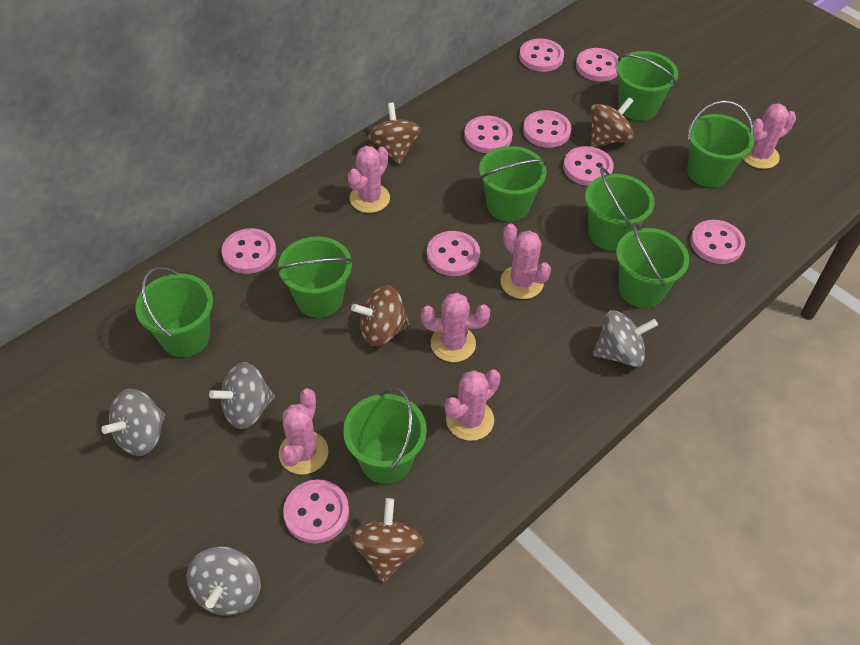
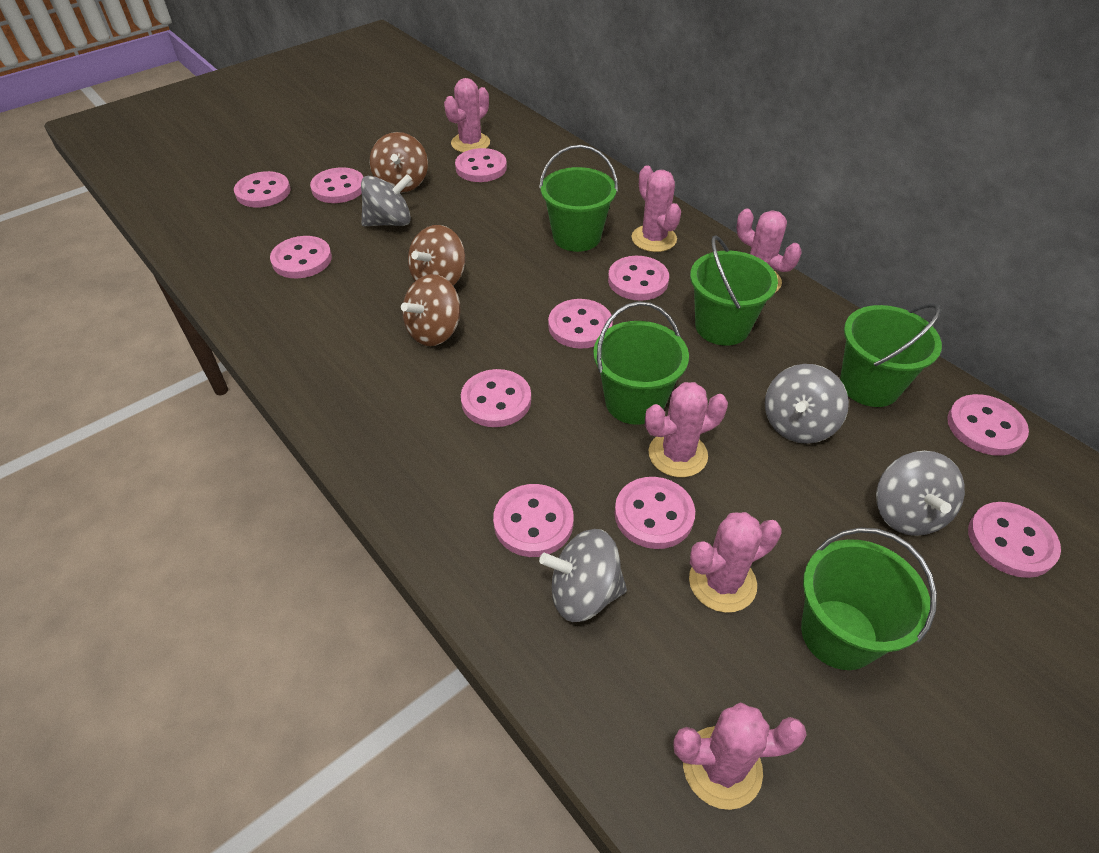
brown spinning top: [350,498,423,582] [351,286,410,346] [368,103,421,164] [591,97,633,147] = 4 -> [370,132,428,193] [401,274,461,346] [408,225,466,286] = 3
green bucket: [135,267,213,357] [277,236,353,318] [343,387,427,484] [479,146,547,222] [585,167,655,251] [616,51,678,121] [616,222,689,308] [687,100,754,187] = 8 -> [539,145,618,252] [593,301,689,425] [690,235,778,346] [801,528,937,670] [840,303,942,407] = 5
pink button: [221,228,276,274] [283,480,349,544] [427,231,480,276] [464,116,513,153] [519,38,564,72] [523,110,571,148] [563,146,613,186] [576,48,619,82] [690,220,745,264] = 9 -> [234,171,291,208] [270,236,332,278] [310,167,363,203] [455,148,507,182] [461,369,531,427] [493,484,574,557] [548,299,613,349] [608,256,669,301] [615,477,695,549] [947,394,1029,456] [968,502,1061,578] = 11

